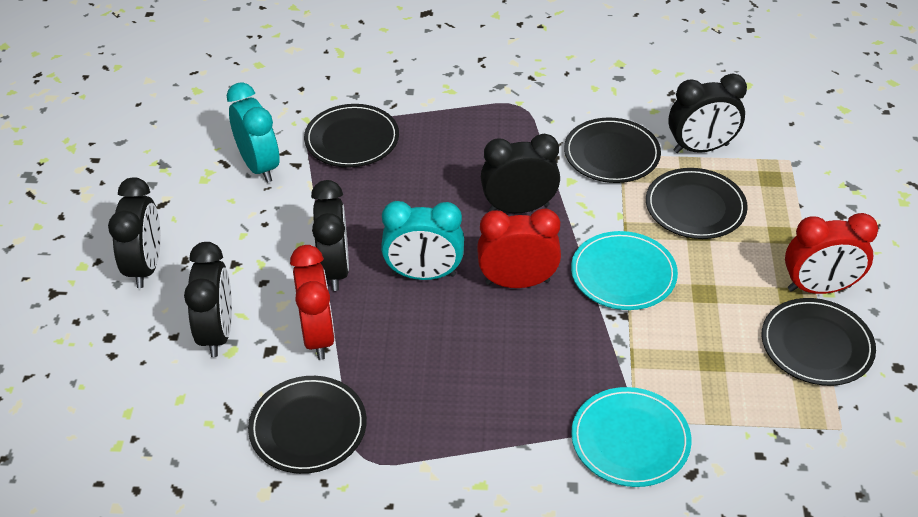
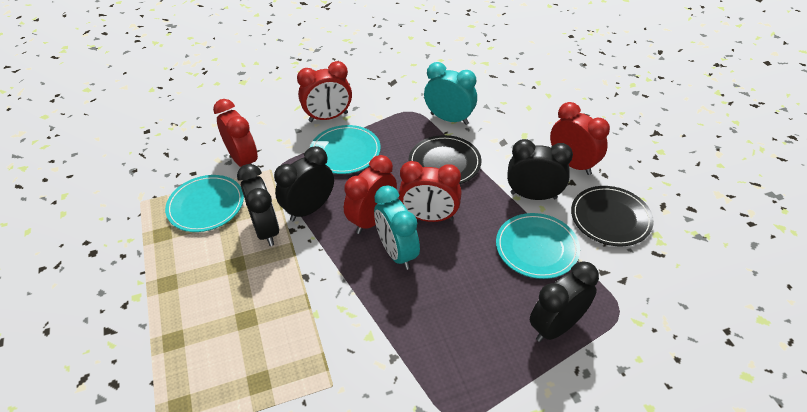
black clock: [108,178,161,288] [184,242,232,357] [311,180,349,291] [481,133,560,213] [668,73,747,153] = 5 -> [237,164,279,246] [274,146,334,221] [507,139,573,200] [530,262,599,342] = 4
black plate: [248,376,367,474] [304,104,399,167] [564,118,661,183] [646,168,748,239] [762,298,876,386] = 5 -> [408,135,481,184] [571,186,654,246] = 2
red clock: [290,245,335,360] [477,209,561,288] [785,213,878,294] = 3 -> [213,99,258,167] [297,61,352,122] [344,155,397,234] [398,161,462,222] [550,102,610,175] = 5
turquoise plate: [571,231,678,310] [571,387,692,487] = 2 -> [165,175,244,232] [310,125,381,174] [496,213,580,279] = 3

